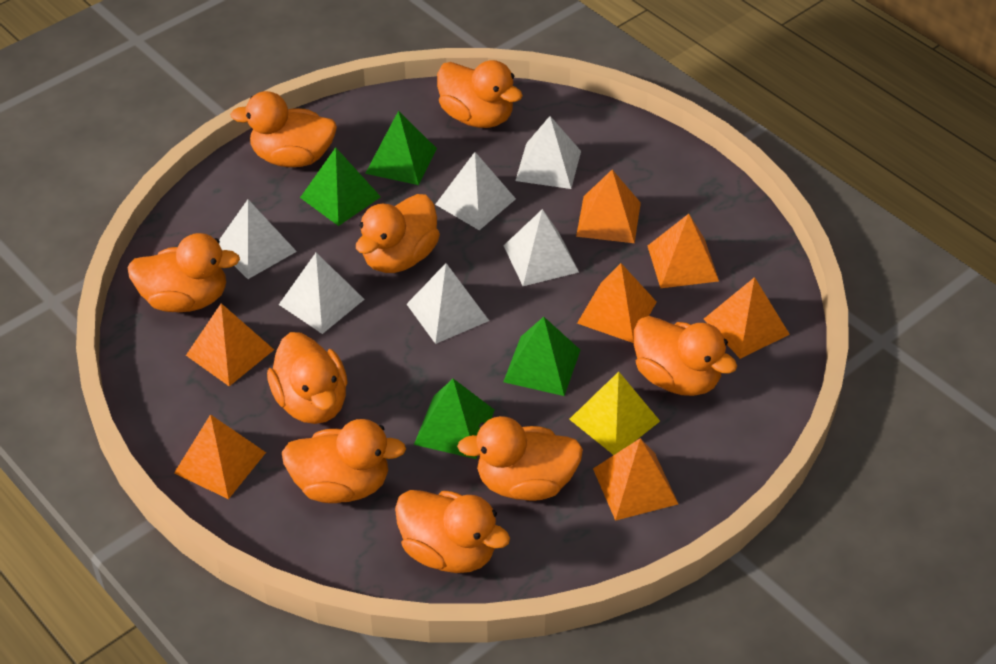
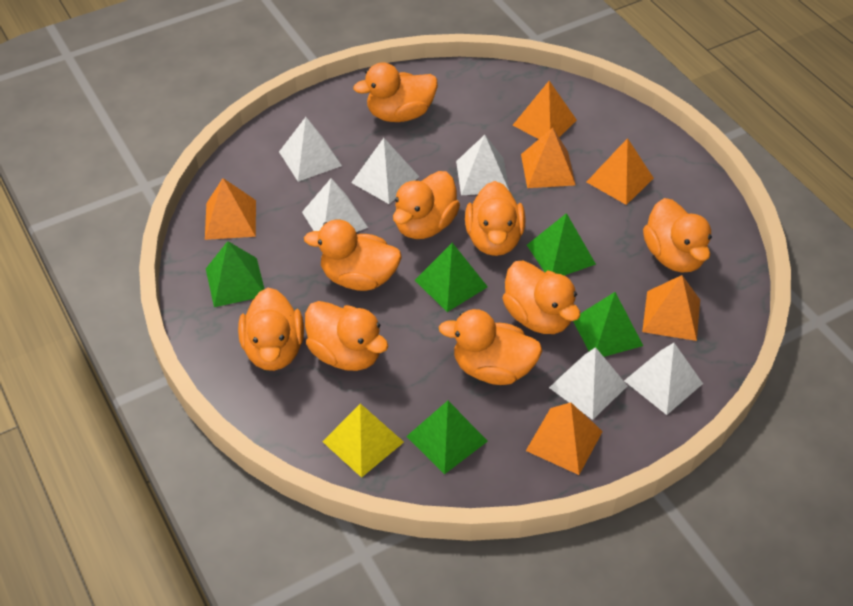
green pyramid: [300,147,381,226] [365,111,437,185] [414,379,494,459] [503,317,580,396] = 4 -> [206,241,264,307] [406,401,488,474] [415,243,488,312] [527,213,596,276] [573,292,643,357] = 5
orange pyramid: [174,414,266,499] [186,303,274,386] [576,170,641,243] [577,263,657,343] [593,438,678,521] [648,214,719,288] [704,277,790,359] = 7 -> [205,178,256,240] [513,81,577,139] [521,128,575,188] [526,402,603,475] [587,138,654,205] [642,275,700,341] = 6

